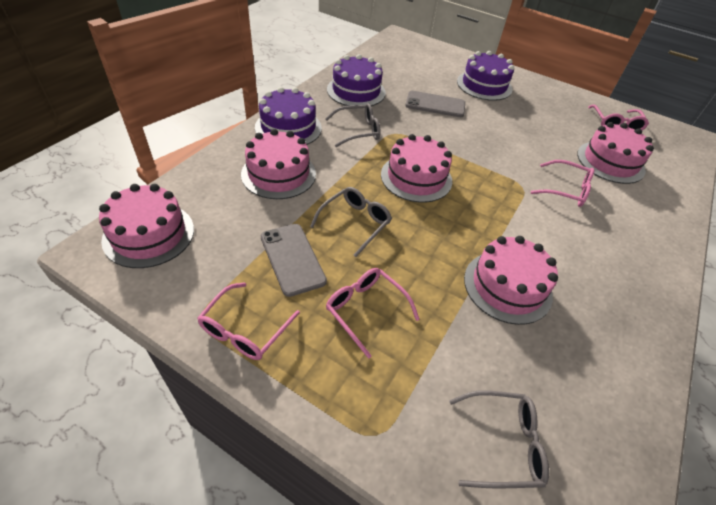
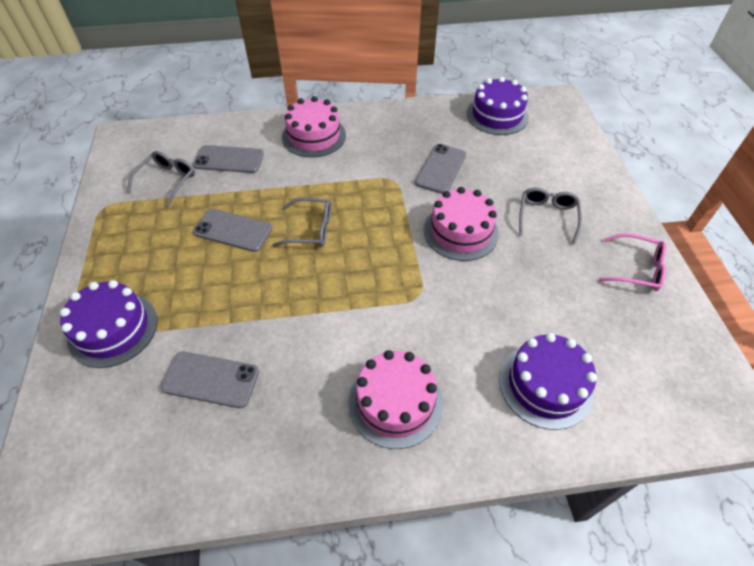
grey phone: [260,224,327,297] [406,91,465,117] = 2 -> [161,352,259,408] [193,145,264,173] [193,209,273,252] [415,144,466,194] = 4
pink cake: [99,184,194,268] [241,129,316,199] [381,134,452,203] [464,236,558,325] [577,122,654,184] = 5 -> [282,96,346,158] [348,350,443,449] [424,187,499,261] = 3
pink glasses: [198,282,300,360] [326,268,420,359] [531,160,594,207] [588,104,649,130] = 4 -> [599,233,667,291] = 1

